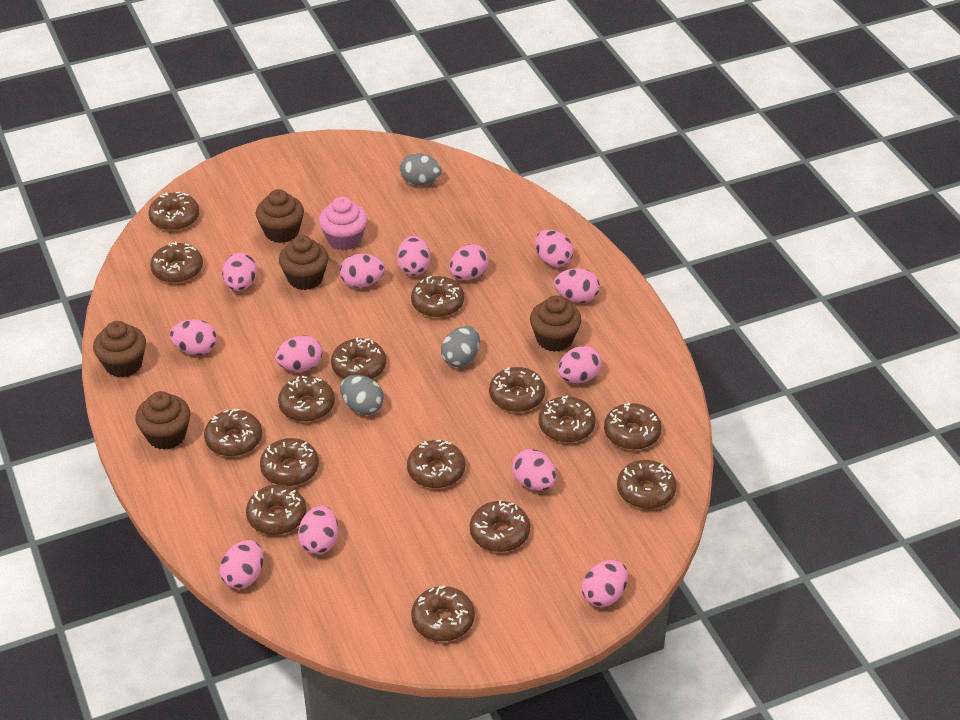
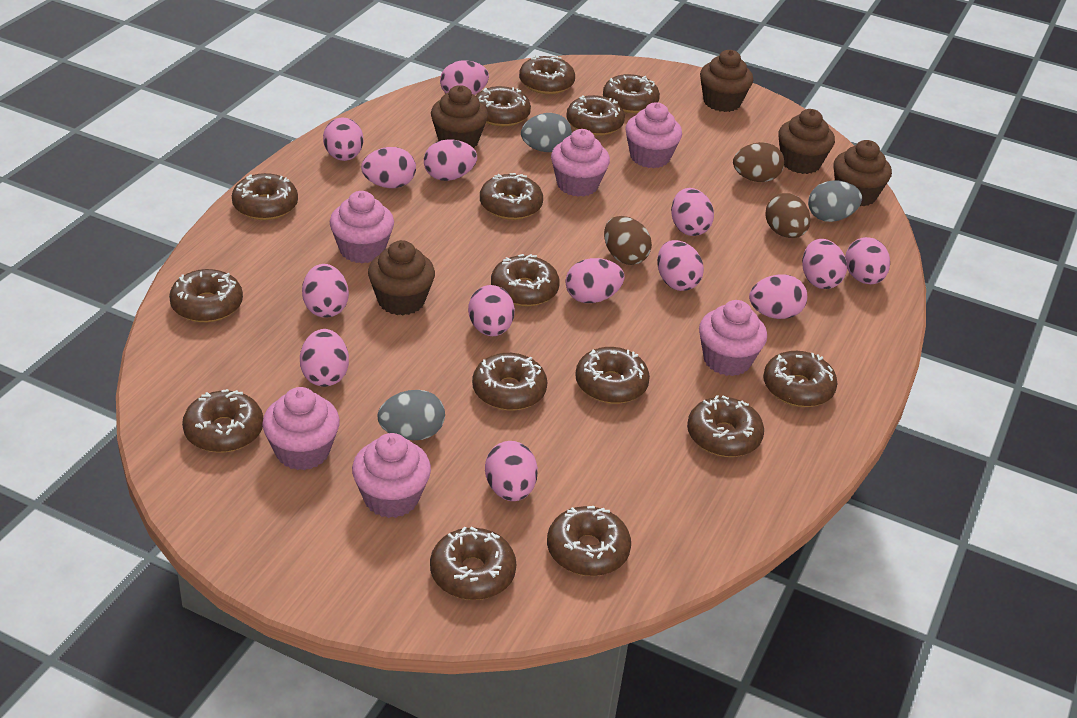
brown egg: none = 0 -> [604,216,652,265] [733,142,784,182] [765,193,811,238] = 3
pink cupcake: [319,197,367,251] = 1 -> [262,387,340,470] [330,191,394,263] [352,433,431,518] [551,129,610,197] [625,102,682,168] [699,300,767,376] = 6
pink egg: [169,319,217,355] [220,540,263,589] [222,253,257,291] [275,336,323,371] [298,505,338,555] [340,254,385,288] [397,236,430,276] [449,244,489,280] [512,449,557,491] [535,229,574,267] [554,268,600,303] [558,346,602,383] [582,560,628,607] = 13 -> [300,329,349,387] [302,264,349,318] [323,117,363,161] [361,147,416,188] [424,139,477,181] [440,60,489,95] [468,285,515,336] [485,441,538,501] [565,258,625,303] [657,240,704,291] [671,188,714,236] [749,274,807,319] [802,239,847,289] [845,237,890,284] = 14

